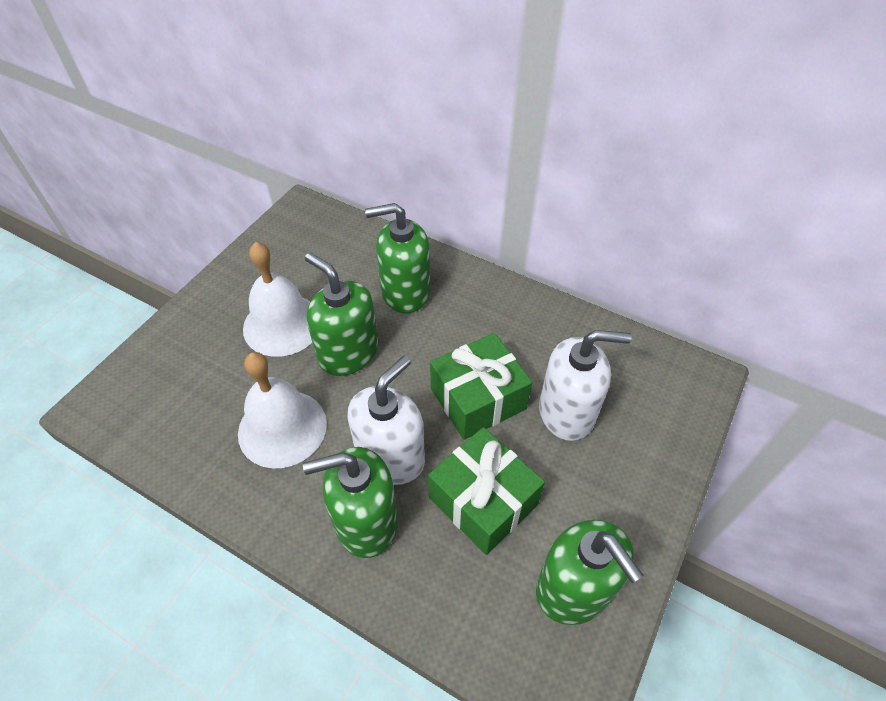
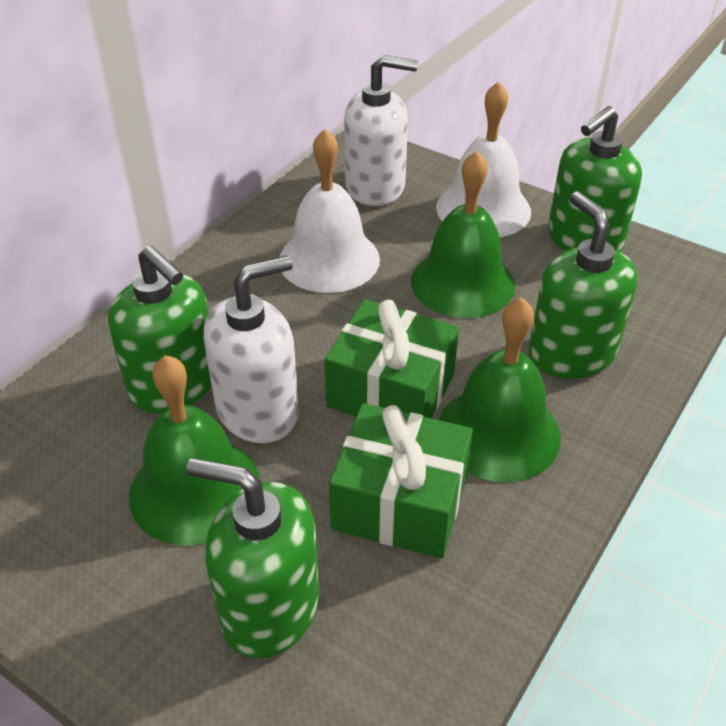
green bell: none = 0 -> [129,355,260,546] [411,151,515,318] [439,297,561,482] = 3

